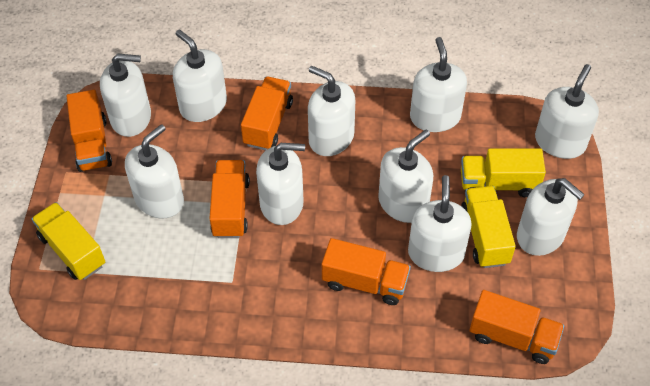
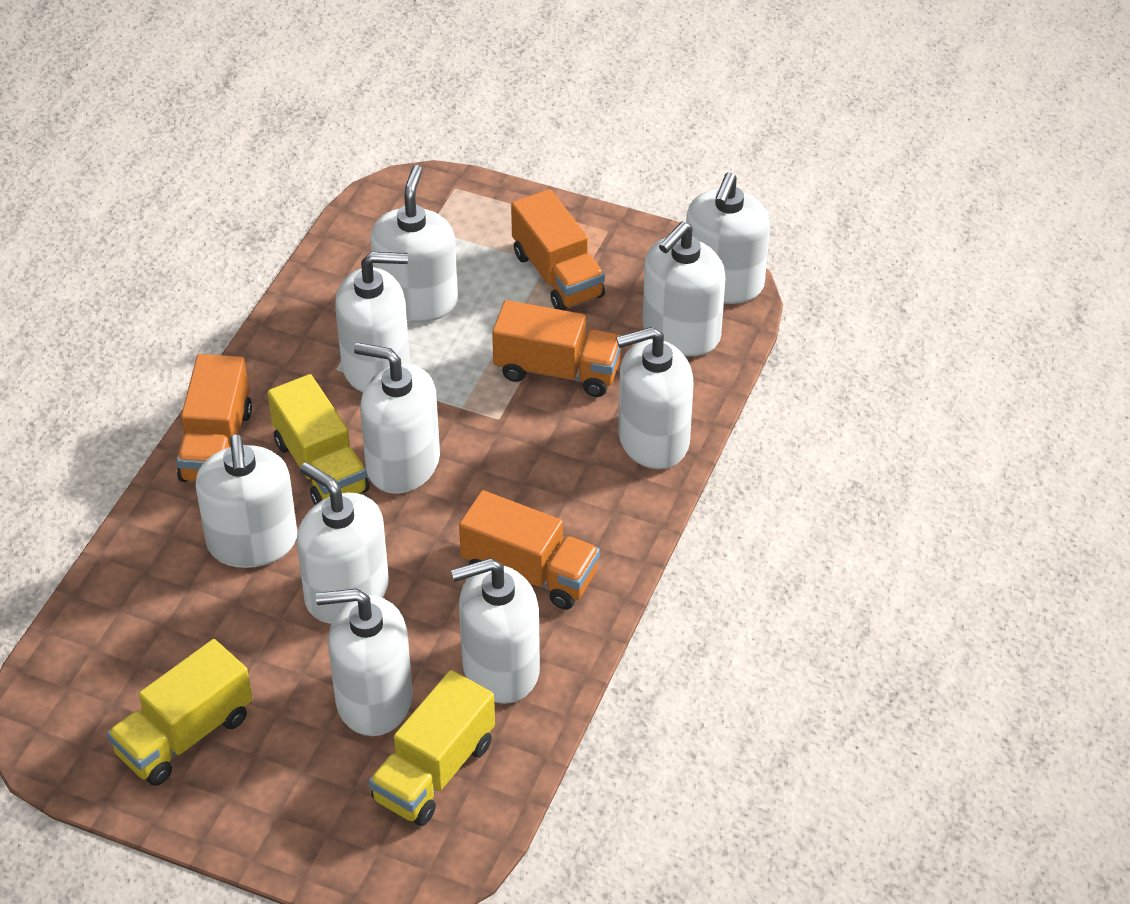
orange truck: [66,90,112,172] [209,160,250,238] [241,77,293,150] [322,238,411,305] [469,290,564,364] = 5 -> [177,354,252,482] [459,490,600,610] [492,300,621,397] [511,189,605,311] = 4

